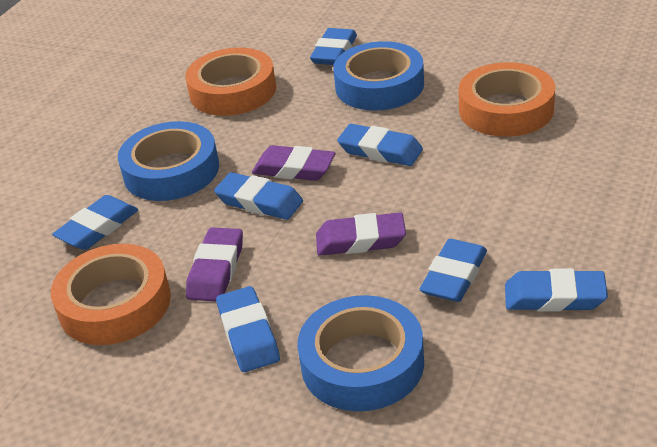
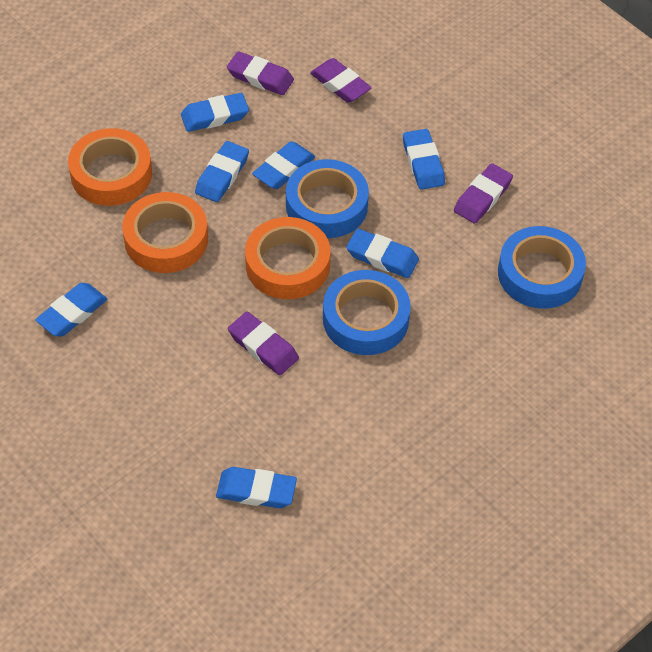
purple eraser: [186,227,243,302] [252,145,336,181] [316,212,406,256] = 3 -> [227,51,294,95] [228,312,299,375] [310,58,371,103] [454,163,513,224] = 4

